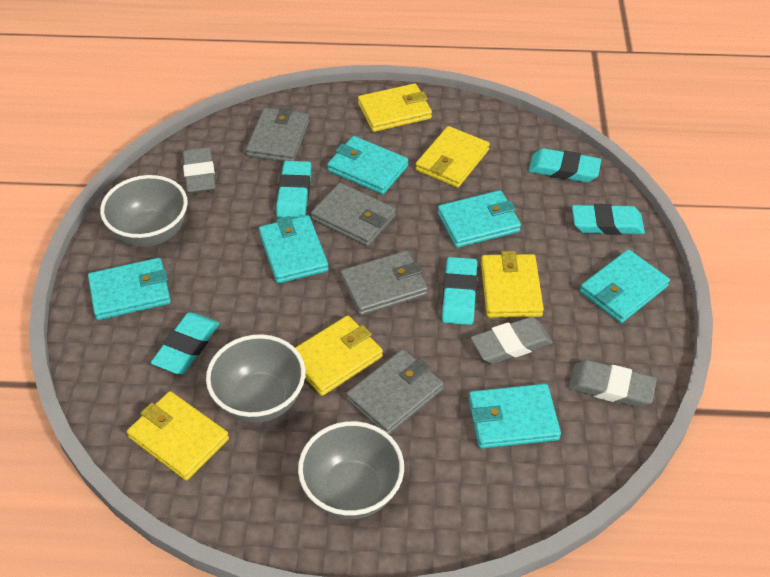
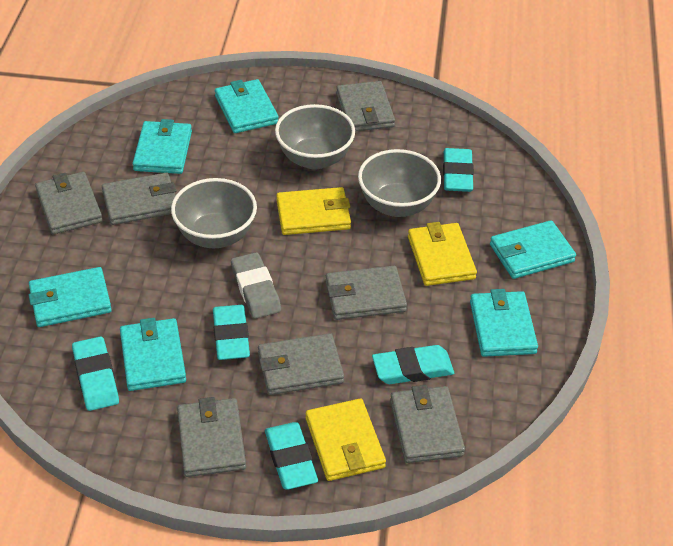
grey eraser: [183,147,216,193] [471,317,553,364] [568,360,657,407] = 3 -> [231,252,281,319] = 1
grey wallet: [246,107,310,162] [311,183,396,246] [341,251,428,316] [346,349,444,434] = 4 -> [35,172,103,235] [102,173,176,225] [177,397,246,477] [258,333,344,395] [325,266,407,320] [336,81,395,131] [390,385,465,463] = 7
yellow wallet: [127,391,229,481] [295,315,383,396] [358,83,432,132] [416,126,490,188] [481,251,544,318] = 5 -> [276,187,351,235] [306,399,386,481] [408,222,477,286] = 3

